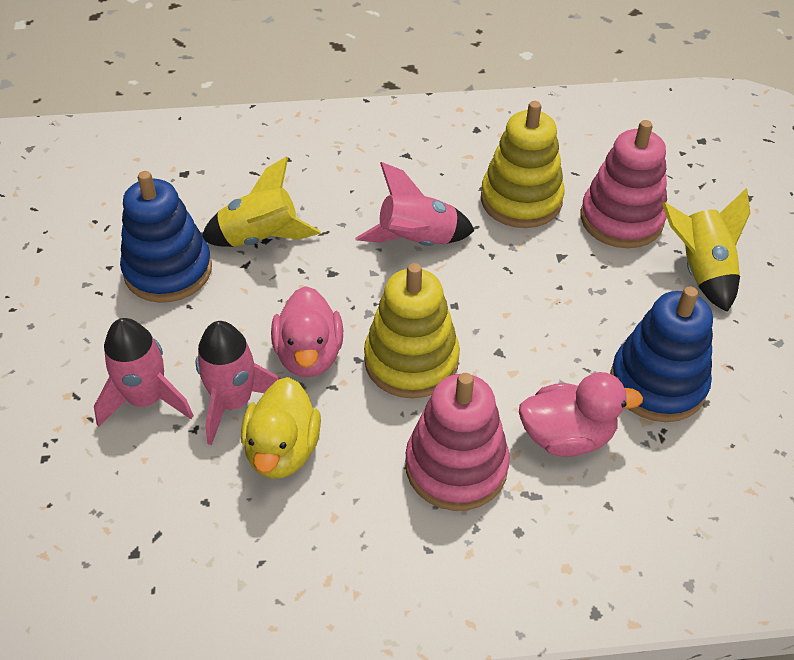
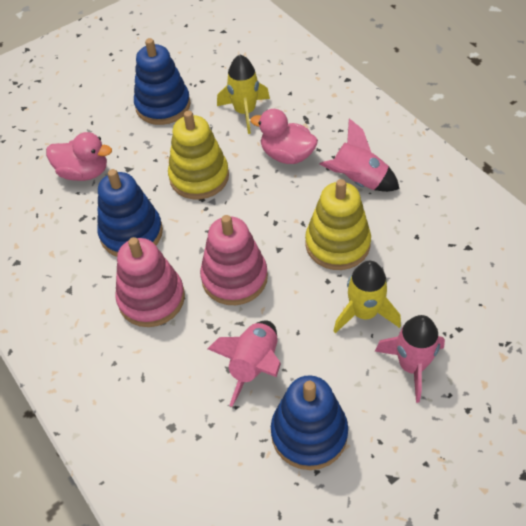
blue stacking toy: [120,171,212,303] [610,287,713,422] = 2 -> [97,169,163,257] [134,38,191,125] [271,375,348,470] = 3
yellow duck: [241,377,321,479] = 1 -> none = 0

